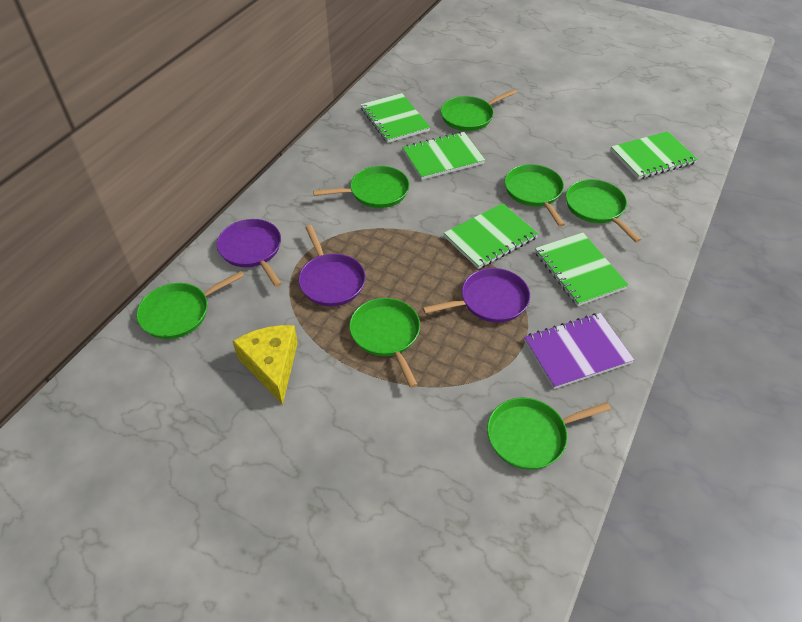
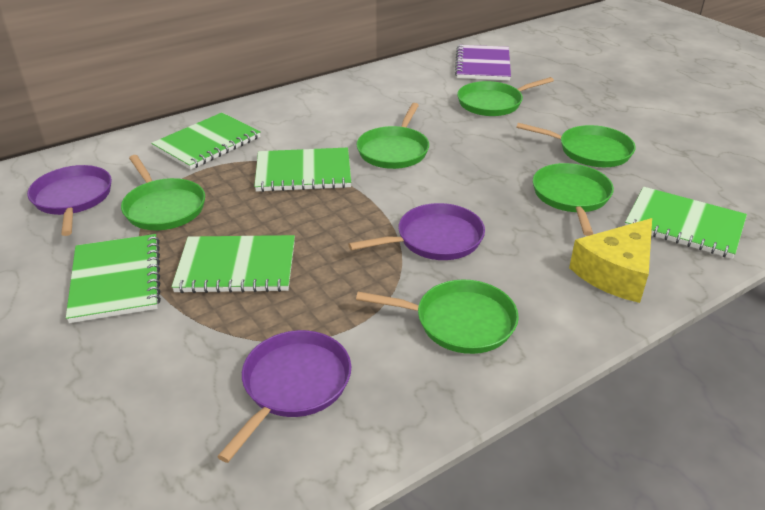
green pan: [136,271,244,339] [313,166,409,208] [349,298,420,388] [441,89,517,131] [487,397,611,470] [505,164,565,227] [566,179,641,242] = 7 -> [121,155,205,230] [356,280,519,354] [357,103,429,169] [457,77,554,116] [516,123,635,167] [533,163,614,236] = 6

